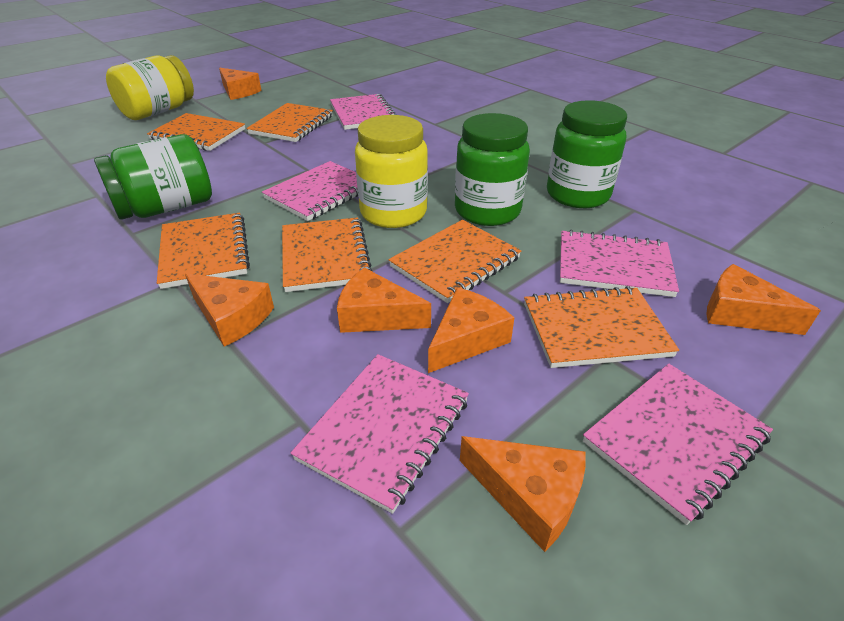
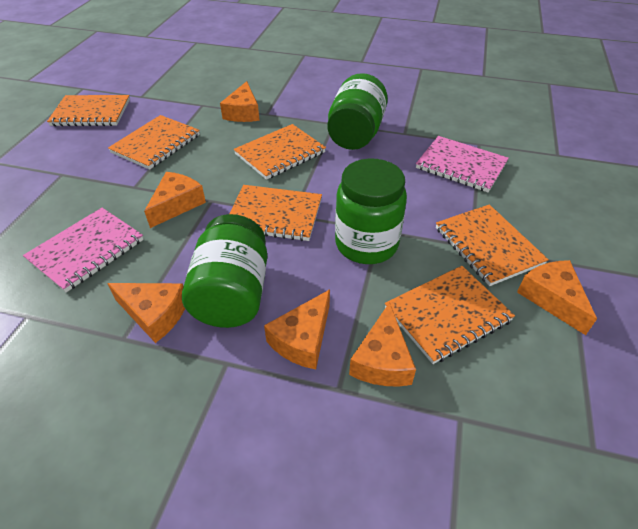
pink notebook: [262,161,358,221] [291,354,469,514] [330,94,396,130] [560,229,679,297] [583,364,773,525] = 5 -> [23,208,144,292] [416,136,509,192] = 2
yellow jar: [106,55,194,120] [355,115,428,228] = 2 -> none = 0

